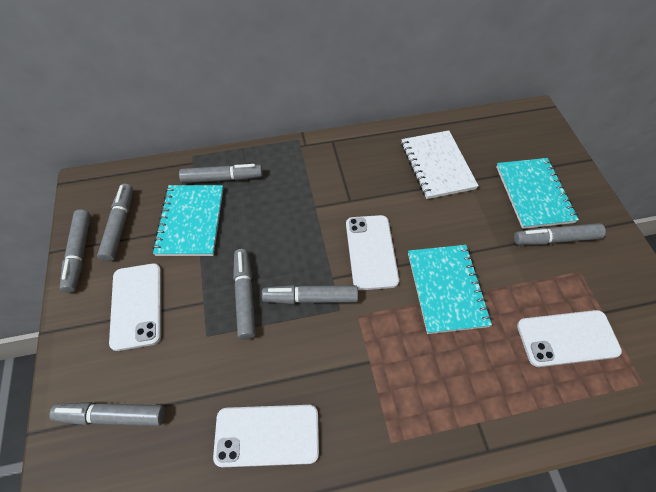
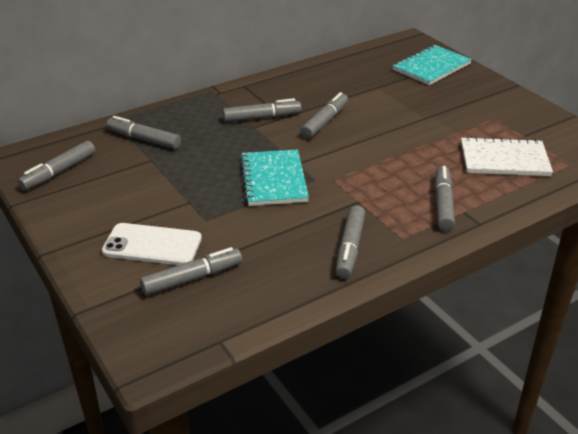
turquoise notebook: [153,185,223,256] [408,245,492,334] [496,158,579,229] = 3 -> [240,149,309,206] [392,45,472,85] = 2
white phone: [109,263,161,351] [213,405,319,467] [346,215,399,290] [517,310,622,367] = 4 -> [102,223,202,265] = 1

